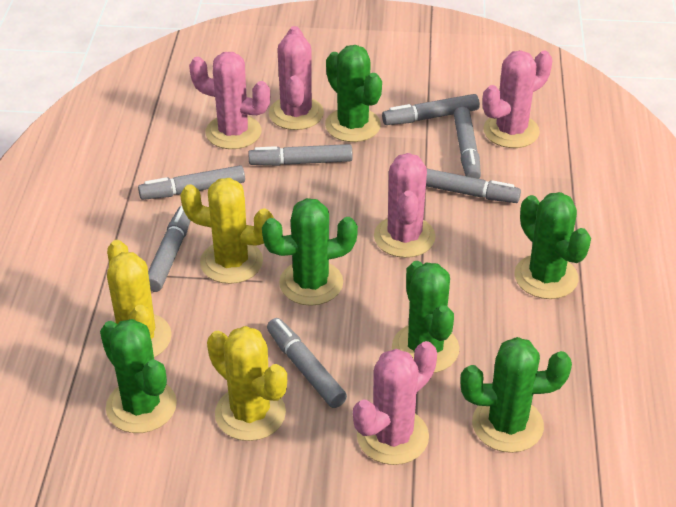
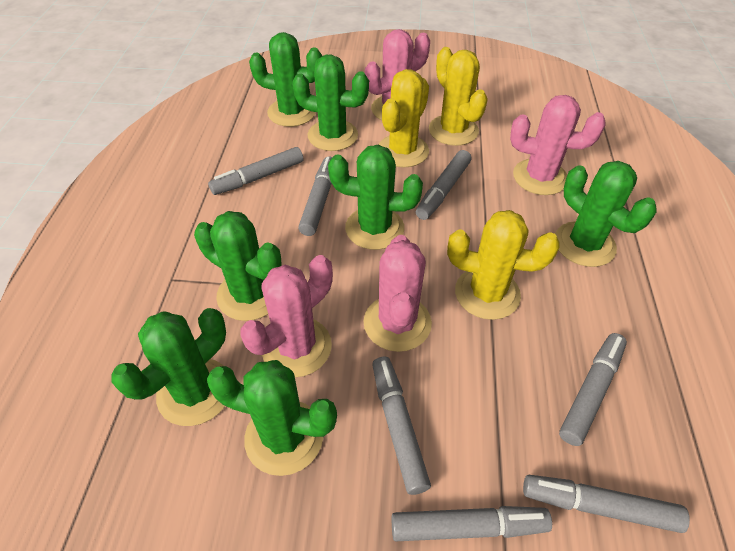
green cactus: [100,319,177,433] [262,198,358,306] [325,45,382,142] [392,261,459,373] [460,337,572,453] [515,192,591,299] = 6 -> [111,308,226,426] [194,211,281,321] [207,360,337,476] [249,32,322,127] [292,54,369,151] [328,145,423,250] [555,161,657,267] = 7
pink cactus: [189,52,270,149] [269,26,324,130] [353,341,437,465] [374,153,436,258] [483,50,552,148] = 5 -> [240,255,333,377] [364,235,432,352] [365,29,430,120] [510,95,606,195] = 4

